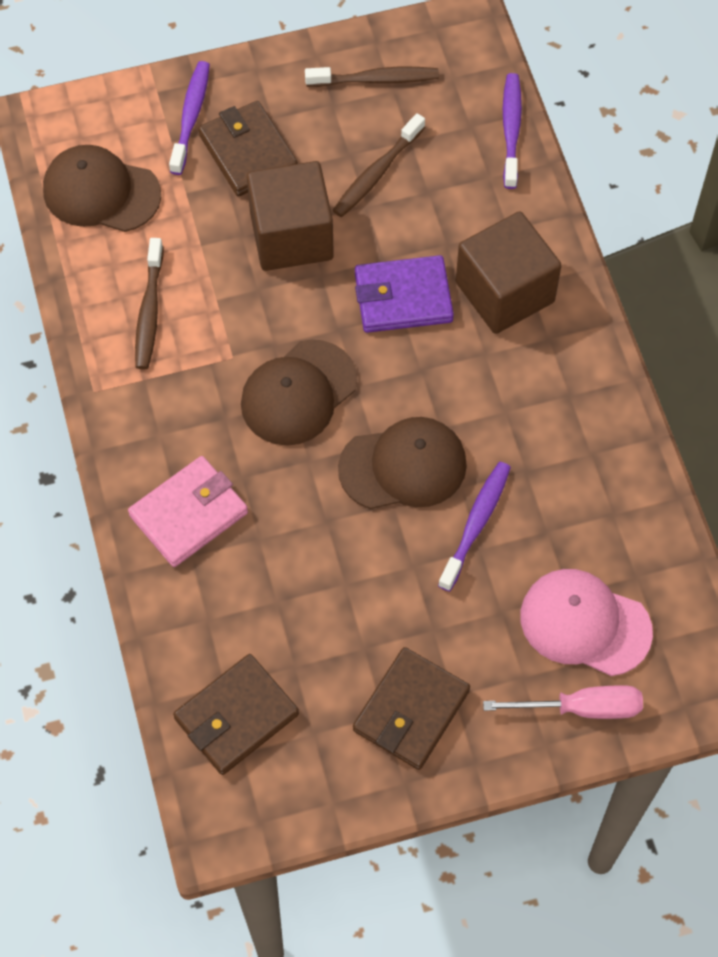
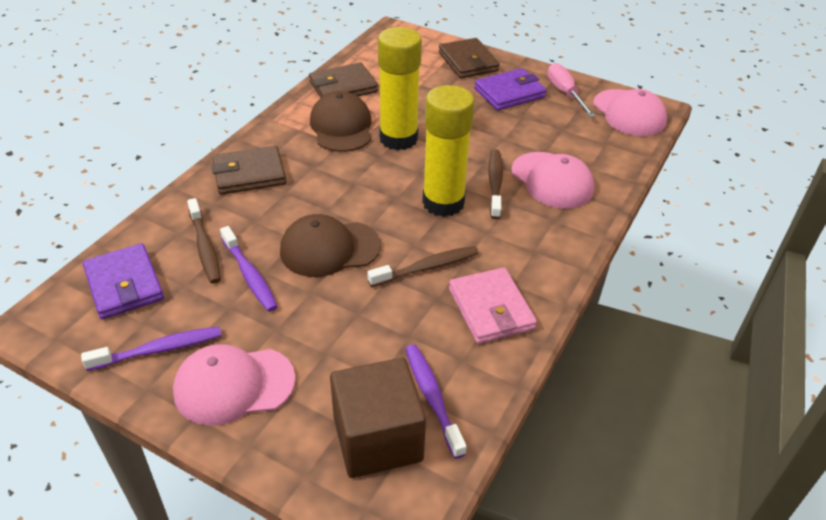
brown cap: [43,145,161,232] [241,339,357,446] [338,417,467,509] = 3 -> [280,214,381,277] [310,91,371,152] = 2
brown cube: [247,161,334,271] [456,211,562,334] = 2 -> [330,358,426,478] = 1
pink cap: [520,569,653,676] = 1 -> [173,344,295,426] [511,152,594,209] [593,89,667,136] = 3
purple wallet: [355,255,454,333] = 1 -> [83,243,164,319] [474,68,547,111] = 2
yellow glue stick: none = 0 -> [378,27,422,150] [422,85,475,217] = 2

